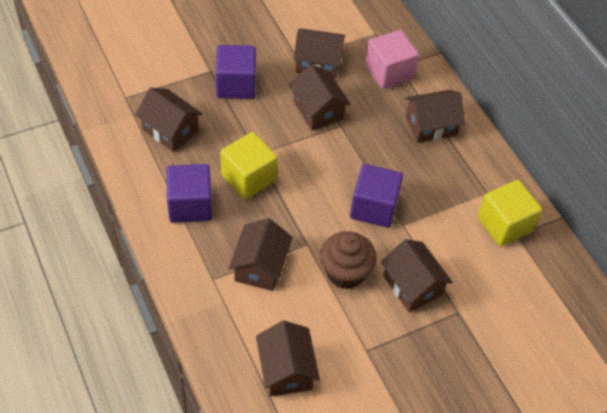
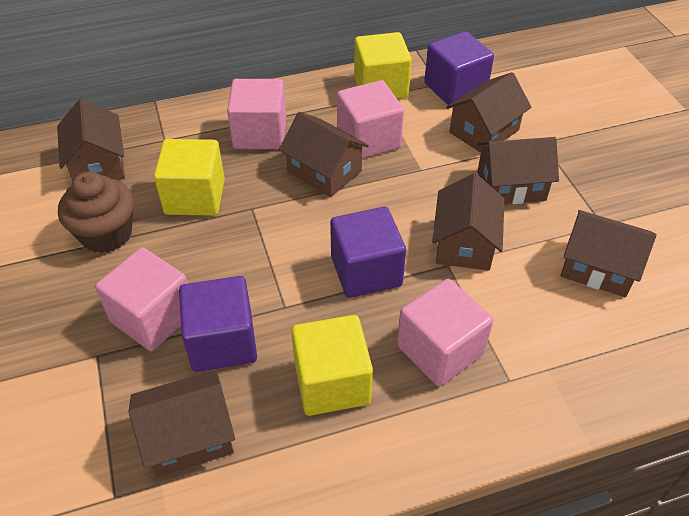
pink cube: [365,30,419,89] = 1 -> [95,247,188,351] [227,79,286,149] [337,80,404,158] [397,279,493,387] = 4
yellow cube: [221,132,278,199] [477,180,542,247] = 2 -> [154,139,225,216] [291,315,373,416] [354,32,412,99] = 3

